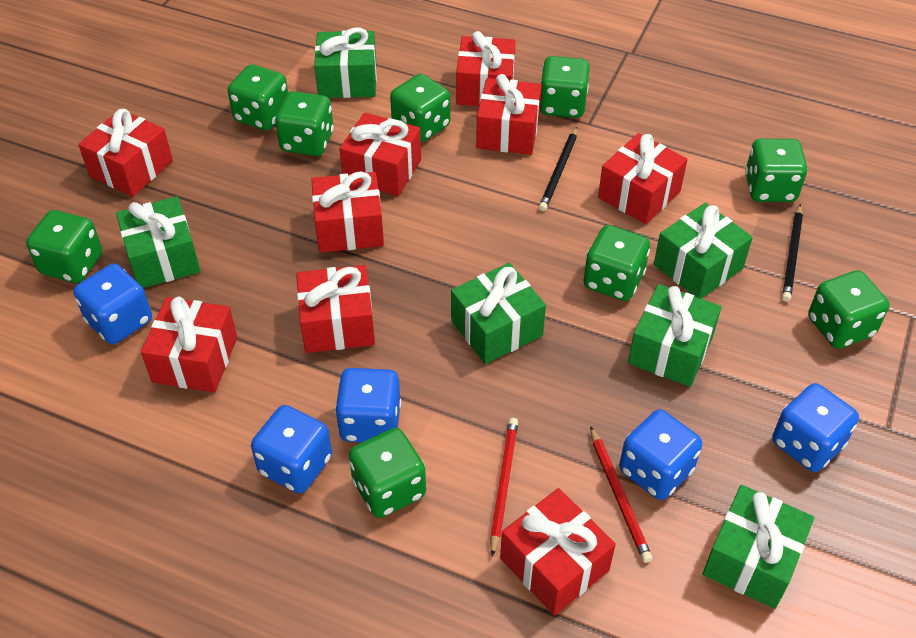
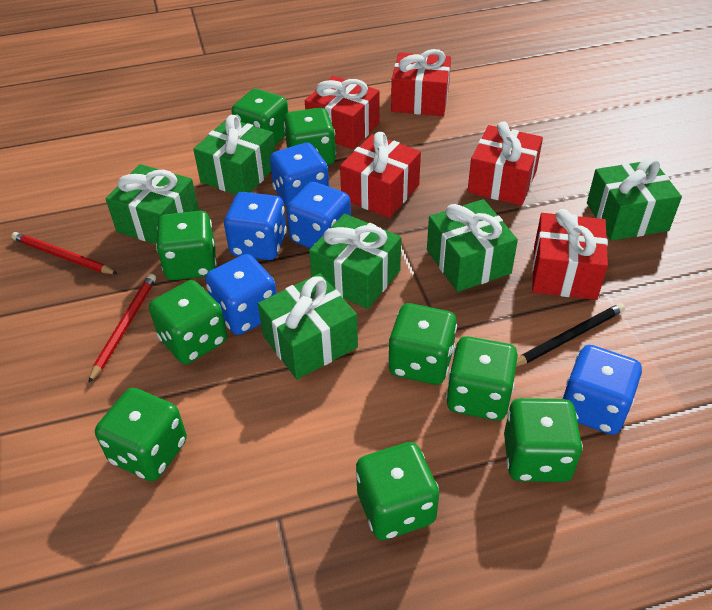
black pencil: [539,127,577,211] [782,204,803,302] = 2 -> [516,303,625,366] = 1
red gift: [78,109,173,197] [141,297,237,392] [296,265,375,353] [311,172,384,253] [340,112,421,196] [456,31,516,106] [476,74,542,155] [500,488,616,616] [598,133,688,224] = 9 -> [305,76,380,149] [340,132,421,218] [391,49,451,116] [467,121,543,206] [532,209,608,300] = 5

